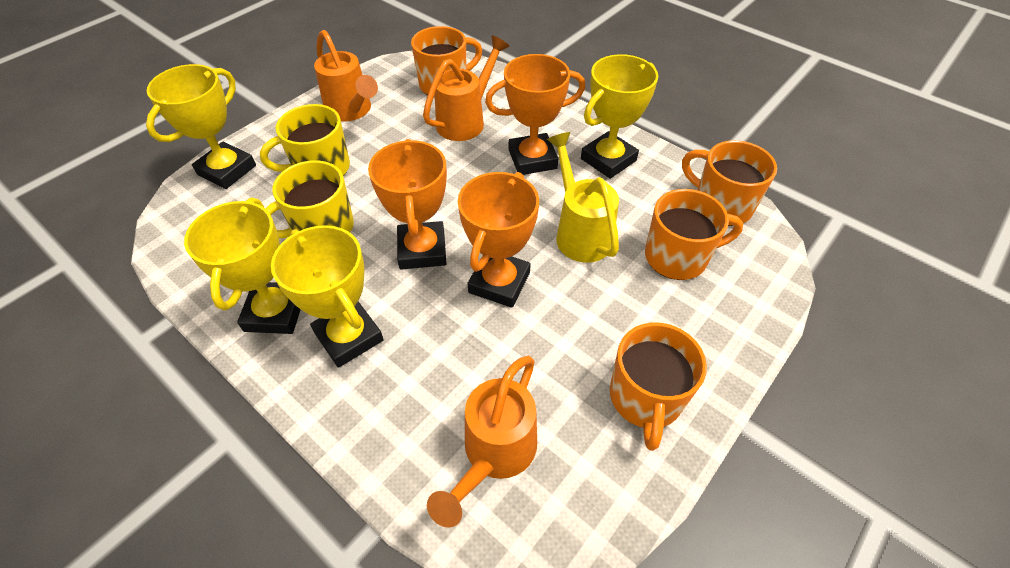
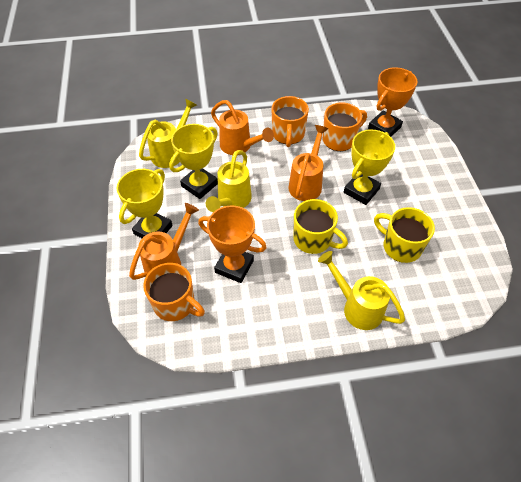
orange mug: [411,26,482,98] [610,322,707,451] [645,189,743,280] [682,140,777,226] = 4 -> [143,263,205,321] [271,96,309,147] [323,103,367,151] = 3
orange trophy: [368,139,447,270] [458,172,539,308] [485,54,585,175] = 3 -> [198,205,267,283] [368,67,417,137] = 2
yellow trophy: [146,64,256,189] [184,198,301,334] [271,225,384,368] [581,54,658,179] = 4 -> [116,169,173,238] [169,124,218,199] [344,130,395,205] = 3
yellow watering can: [547,132,619,263] = 1 -> [139,98,197,168] [206,150,252,212] [318,251,405,330] = 3

